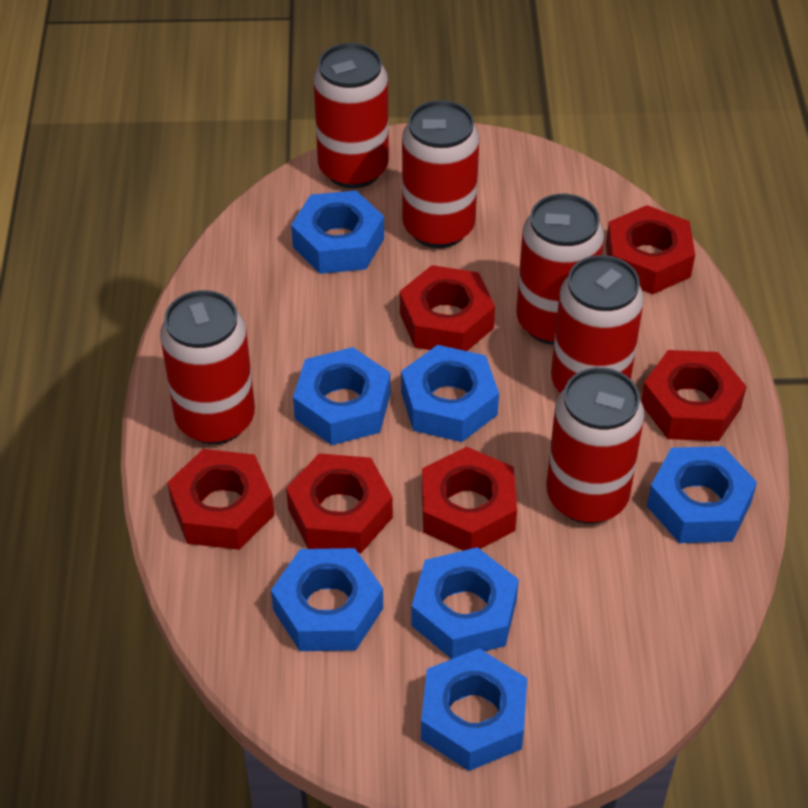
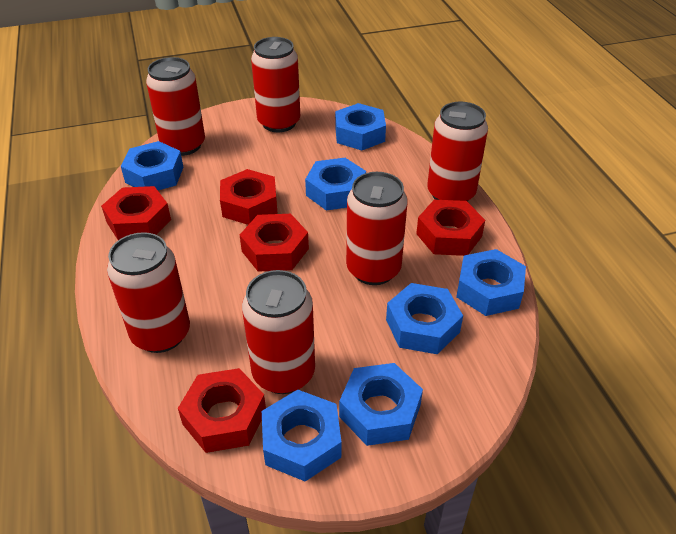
red nut: [167,449,274,550] [286,453,393,553] [400,265,495,351] [422,447,517,551] [606,205,695,295] [641,350,747,441] = 6 -> [101,186,171,240] [178,368,266,453] [220,169,277,225] [240,214,309,272] [416,200,485,256] = 5

